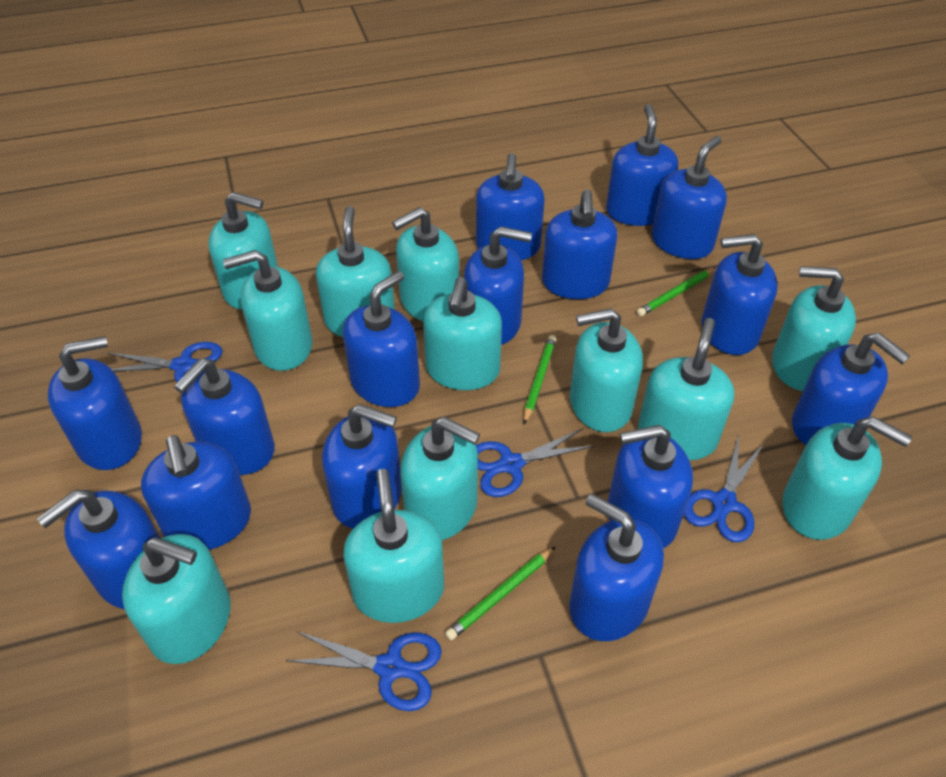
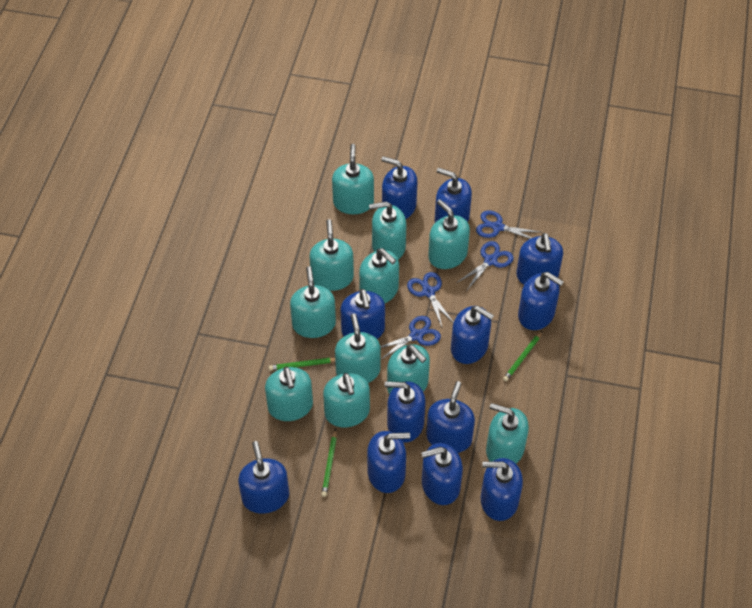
blue soap dispenser: [37,490,161,609] [48,336,142,470] [141,435,251,550] [174,358,275,475] [322,404,402,529] [343,271,420,407] [464,226,532,345] [476,153,545,260] [542,189,617,299] [569,494,664,641] [606,104,678,226] [608,425,693,548] [651,136,727,259] [701,234,778,355] [792,333,910,445] = 15 -> [238,441,289,514] [340,289,385,339] [367,431,410,493] [381,156,417,219] [385,381,426,443] [421,443,463,505] [426,381,475,453] [435,168,472,223] [451,306,494,364] [481,458,523,521] [516,233,563,285] [518,272,564,330] = 12
turquoise soap dispenser: [122,534,231,664] [208,192,278,309] [223,250,312,371] [316,206,395,337] [343,469,444,623] [392,207,459,321] [400,417,480,540] [423,277,502,390] [570,308,643,432] [638,318,734,461] [772,266,856,391] [782,417,912,540] = 12 -> [265,367,313,421] [290,266,336,338] [310,219,354,291] [323,373,370,427] [332,144,374,214] [335,313,381,383] [359,248,399,303] [369,201,406,260] [387,344,430,394] [428,200,470,269] [486,403,529,463] = 11

